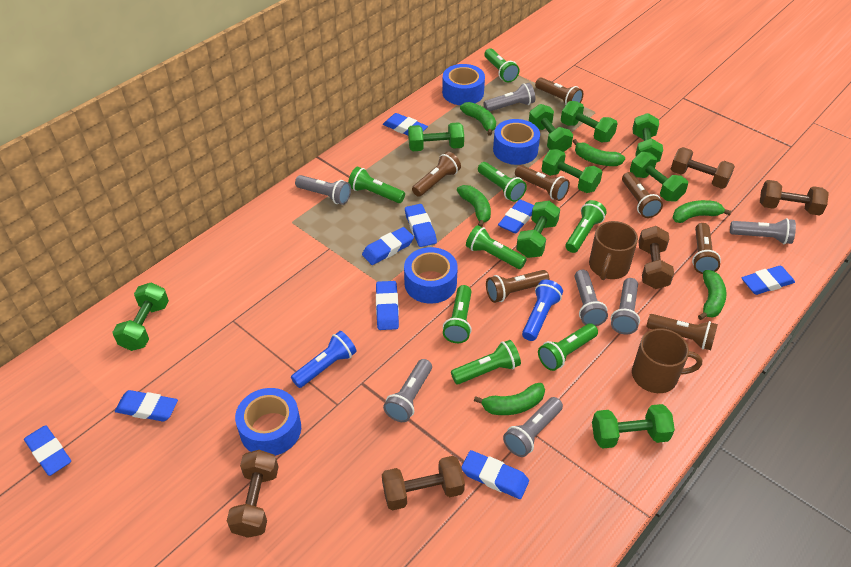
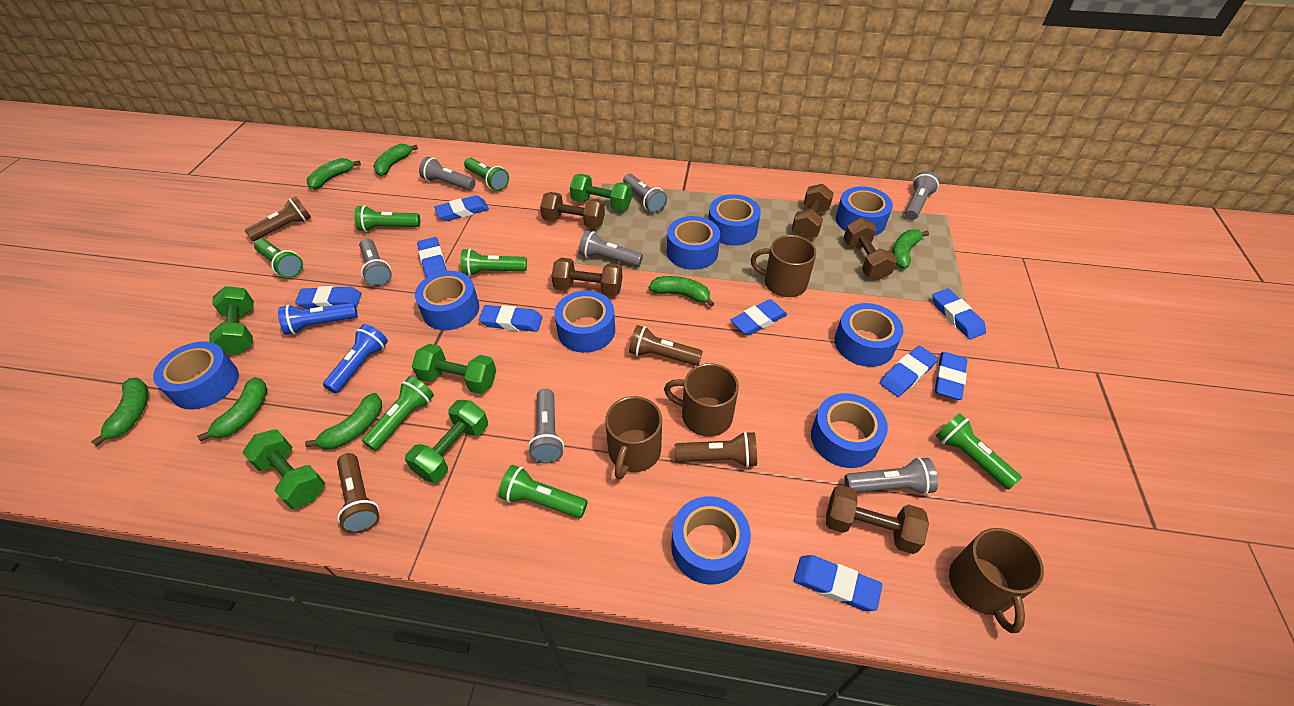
blue tape: [235,388,301,456] [404,247,458,304] [442,64,485,105] [493,119,540,165] = 4 -> [153,342,239,410] [415,271,479,330] [554,291,615,353] [667,216,720,270] [671,496,751,585] [708,194,761,246] [811,393,888,468] [834,303,903,367] [836,186,893,236] = 9
brown flashlight: [412,152,461,197] [486,270,549,303] [515,165,570,201] [535,77,583,105] [622,172,663,218] [647,314,718,350] [692,223,721,274] = 7 -> [244,197,311,241] [337,453,379,534] [629,325,703,366] [675,431,757,468] = 4
brown mug: [589,221,638,280] [632,328,702,393] = 2 -> [605,396,662,479] [664,363,739,437] [751,235,816,297] [949,528,1044,633] = 4
green banana: [457,185,491,227] [460,102,496,135] [474,383,545,415] [573,139,625,166] [672,200,732,223] [698,270,727,320] = 6 -> [91,378,148,446] [197,377,267,441] [305,393,382,450] [307,158,361,189] [373,144,418,176] [649,276,714,307] [892,229,929,269] = 7
green dumbbell: [112,282,169,351] [408,122,464,151] [516,201,560,258] [529,104,573,152] [542,149,602,193] [561,101,618,142] [592,404,675,449] [630,152,688,202] [632,113,663,162] = 9 -> [209,286,254,355] [242,429,325,509] [405,400,488,483] [412,344,496,394] [570,174,632,211] = 5
green flashlight: [348,166,405,203] [443,285,472,343] [451,340,521,384] [466,225,527,269] [478,162,527,202] [484,48,519,82] [538,323,598,371] [566,200,607,253] = 8 -> [254,239,303,278] [354,205,420,232] [362,376,434,451] [460,248,527,277] [464,158,509,191] [499,465,588,518] [936,413,1022,490] = 7

